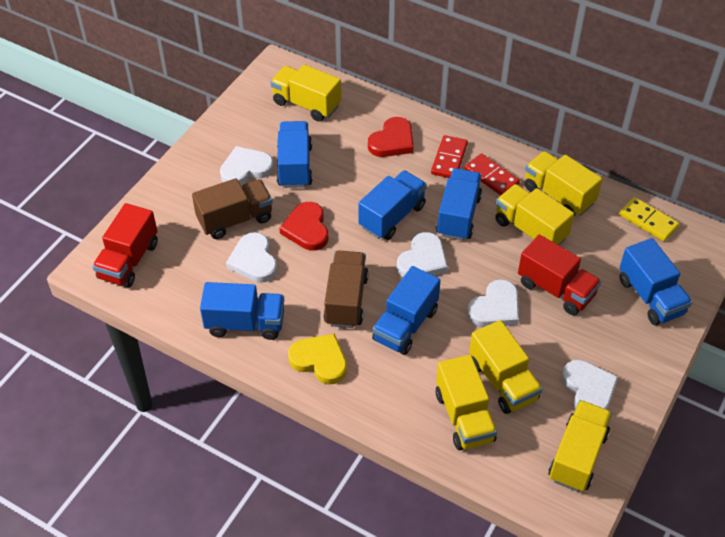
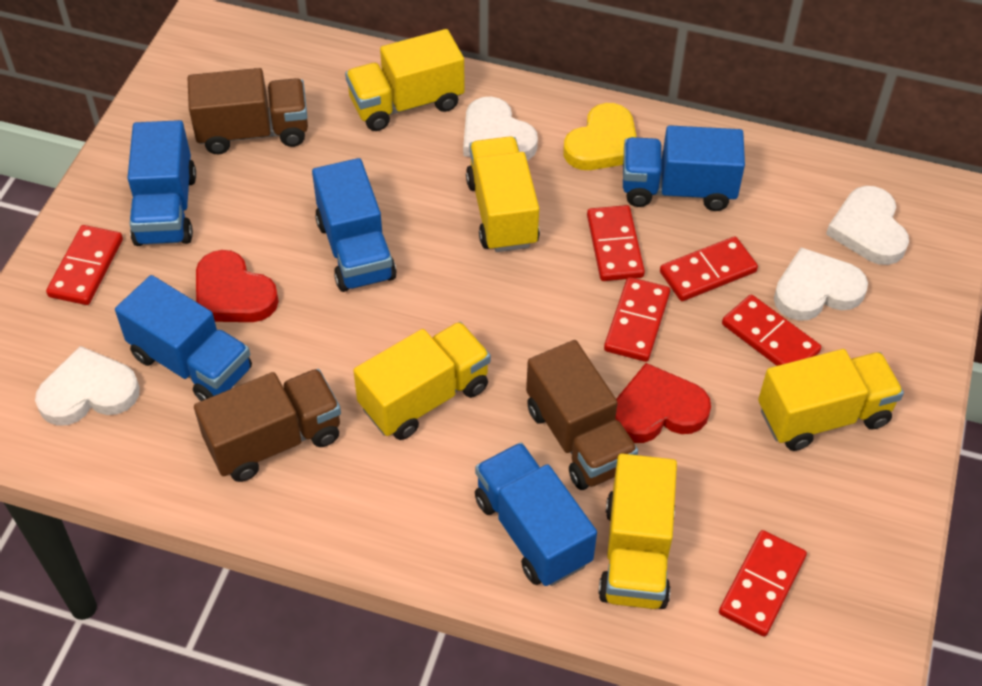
blue truck: [200,282,284,340] [277,121,313,188] [358,170,427,240] [372,266,441,355] [436,168,482,240] [620,238,692,325] = 6 -> [115,275,252,401] [127,120,196,246] [312,158,397,292] [475,443,597,586] [623,125,745,211] = 5
brown truck: [192,178,273,239] [323,251,369,328] = 2 -> [188,68,308,154] [194,369,341,482] [526,340,638,490] = 3
red domino: [431,135,468,178] [464,153,520,196] = 2 -> [46,225,123,305] [587,205,645,281] [604,277,670,362] [660,236,758,301] [719,530,807,637] [722,294,821,366] = 6
red truck: [92,203,158,288] [518,235,602,315] = 2 -> none = 0
white heart: [220,146,274,185] [226,232,277,283] [397,232,448,277] [467,279,519,327] [561,360,618,409] = 5 -> [35,346,140,426] [463,97,538,160] [774,247,868,321] [826,186,909,265] = 4
yellow domino: [619,197,679,241] = 1 -> none = 0
yellow truck: [270,64,341,122] [436,355,497,450] [469,320,543,414] [495,184,574,245] [524,151,602,216] [548,400,612,492] = 6 -> [345,29,465,131] [353,322,491,440] [466,136,540,252] [598,454,677,609] [758,349,904,451] = 5

